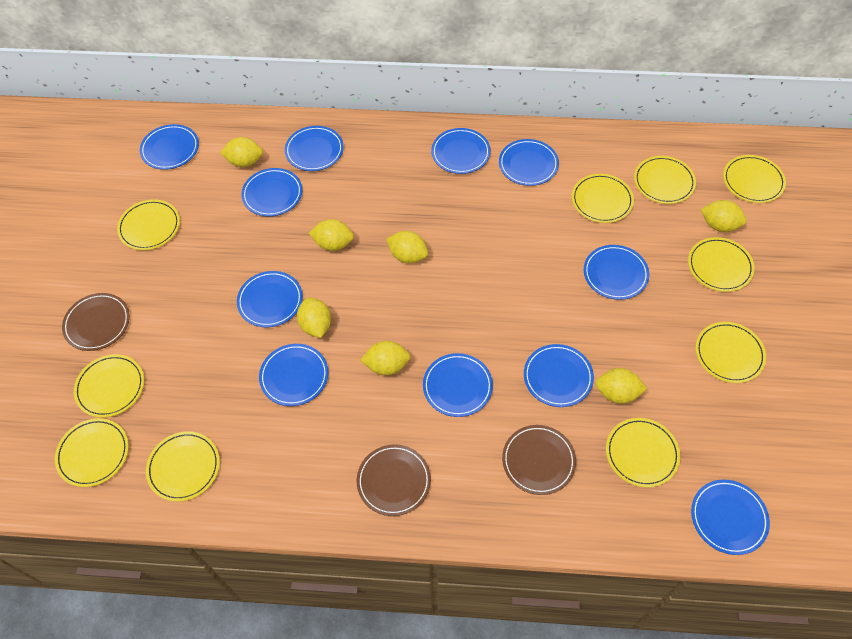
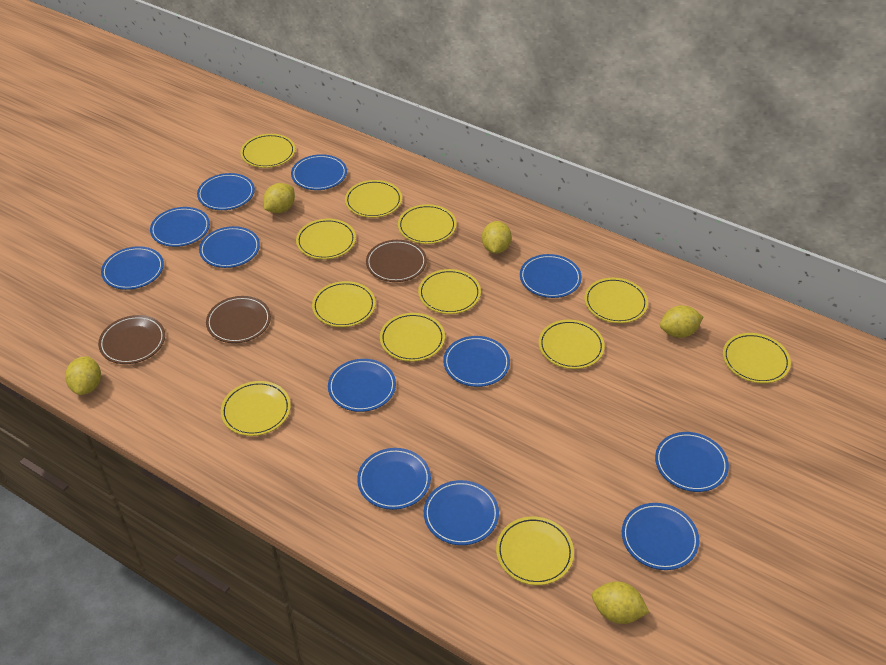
blue plate: [140,124,199,170] [237,271,303,327] [241,168,302,217] [259,344,328,406] [285,126,344,171] [423,353,493,417] [431,128,491,174] [499,139,559,186] [524,344,594,407] [584,245,649,300] [691,480,770,555] = 11 -> [101,246,164,290] [150,207,210,247] [197,173,255,210] [199,226,260,268] [291,154,347,190] [328,359,396,412] [357,448,431,510] [424,480,499,545] [443,336,510,387] [520,254,582,298] [622,503,699,570] [655,432,729,492] = 12
yellow lemon: [220,137,263,167] [297,297,331,338] [309,219,354,251] [361,341,410,375] [387,231,428,263] [595,368,647,404] [700,200,746,232] = 7 -> [65,356,101,395] [263,183,295,213] [482,221,512,254] [592,581,649,624] [660,305,703,338] = 5
yellow plate: [55,418,129,487] [74,354,144,418] [117,199,180,250] [146,431,220,502] [572,174,634,223] [606,418,680,487] [634,156,696,204] [688,237,755,292] [696,322,766,383] [723,155,786,203] = 10 -> [221,381,291,436] [240,134,295,168] [296,219,356,259] [312,281,376,327] [345,180,402,218] [380,313,445,362] [398,204,457,244] [418,269,481,314] [496,517,574,585] [539,320,605,369] [584,278,648,323] [723,333,791,383] = 12

